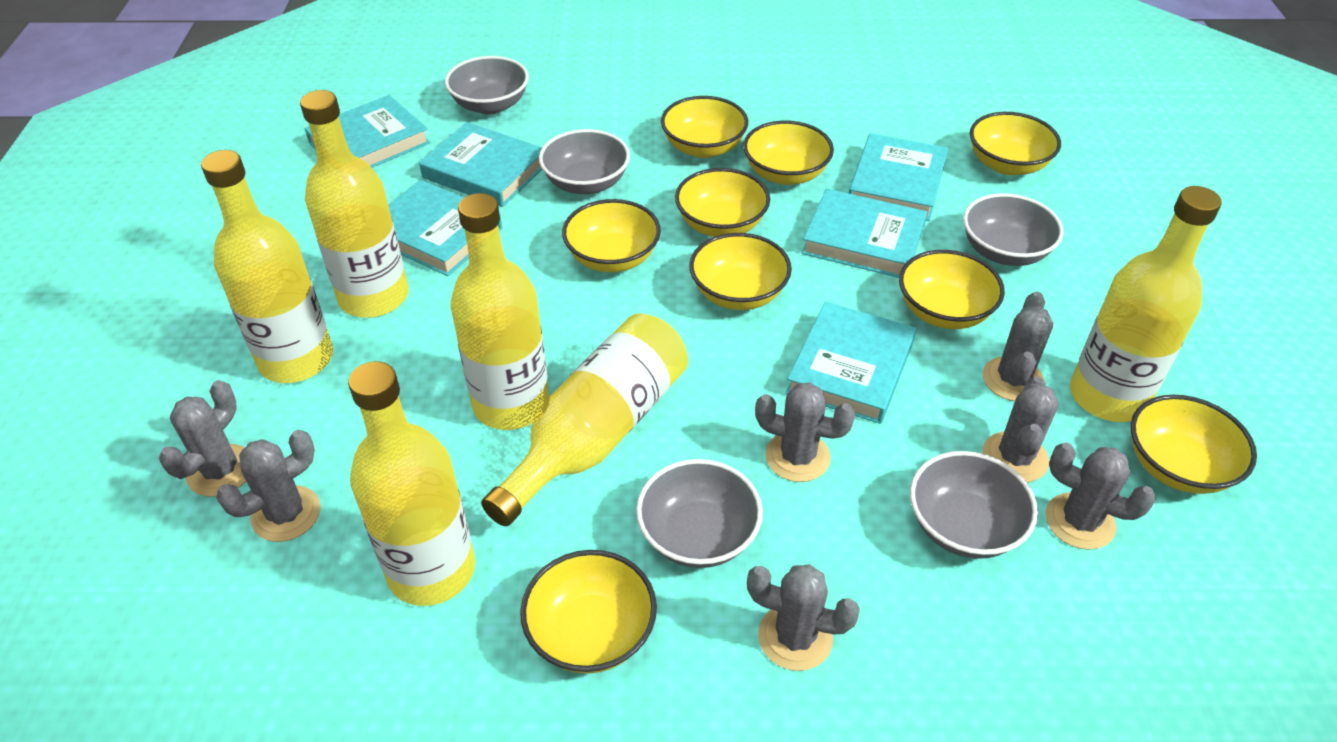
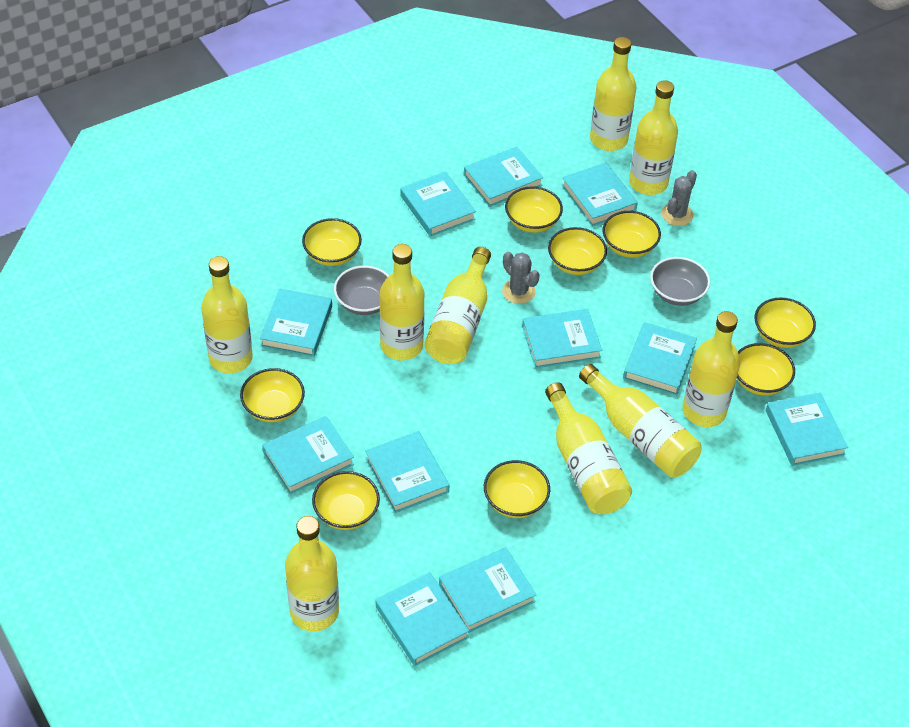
grey bowl: [445,56,529,115] [539,129,630,194] [636,459,763,568] [910,451,1038,559] [963,193,1063,266] = 5 -> [334,266,389,315] [650,257,710,306] = 2
grey cactus: [159,380,246,497] [216,430,321,542] [747,564,860,671] [755,382,855,482] [983,291,1053,401] [983,376,1059,483] [1045,442,1156,550] = 7 -> [502,252,540,304] [662,170,697,226] = 2
turquoise book: [305,95,430,168] [388,180,502,276] [419,122,542,207] [786,302,916,424] [802,188,927,278] [849,133,948,221] = 6 -> [260,288,332,357] [262,416,354,494] [365,431,449,513] [376,572,470,666] [400,171,476,237] [439,547,536,633] [464,147,543,207] [522,309,602,368] [561,162,638,226] [623,322,697,395] [766,392,848,466] = 11
yellow bottle: [201,150,333,383] [300,90,409,318] [348,361,475,606] [451,193,549,430] [481,313,688,526] [1070,186,1222,422] = 6 -> [201,256,253,373] [285,516,339,631] [380,244,424,360] [424,247,491,364] [545,382,632,514] [579,364,701,477] [590,37,636,151] [629,80,678,195] [683,311,740,427] = 9

